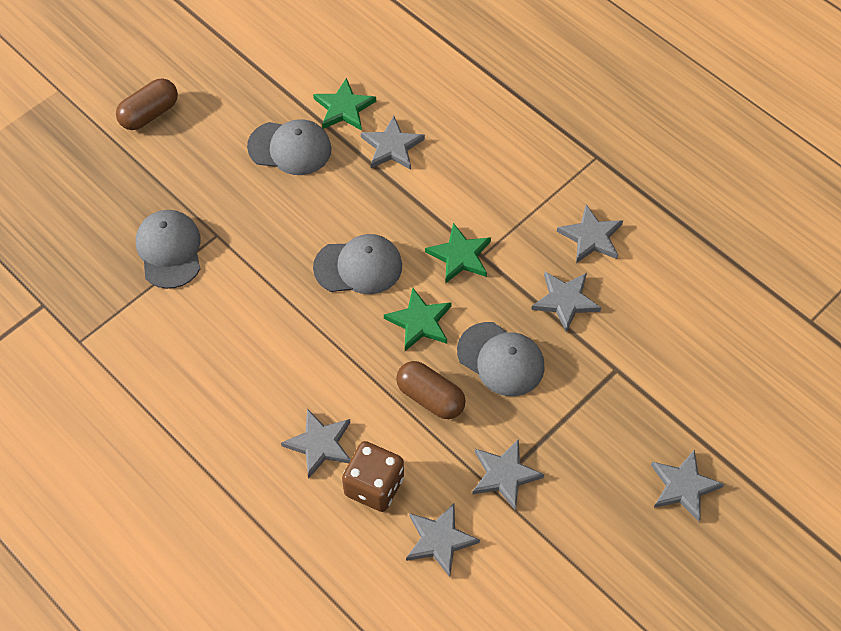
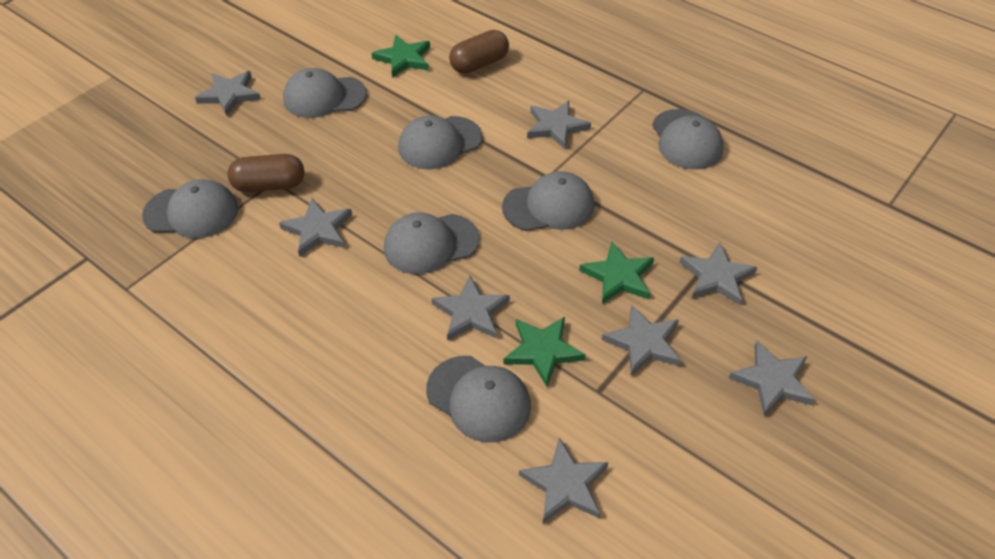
brown dice: [342,441,404,512] = 1 -> none = 0
grey cap: [136,210,201,289] [247,119,332,175] [313,234,402,294] [457,322,545,396] = 4 -> [142,179,238,238] [283,68,367,118] [384,212,479,274] [398,116,482,170] [426,356,531,443] [502,171,594,231] [652,109,723,170] = 7
grey star: [281,409,351,479] [361,116,425,170] [406,503,480,577] [472,439,544,511] [531,272,601,332] [557,204,623,263] [651,450,724,522] = 7 -> [195,71,261,116] [279,198,352,257] [432,276,510,341] [519,437,609,523] [527,101,591,149] [602,305,681,376] [679,242,758,305] [729,341,815,416] = 8

